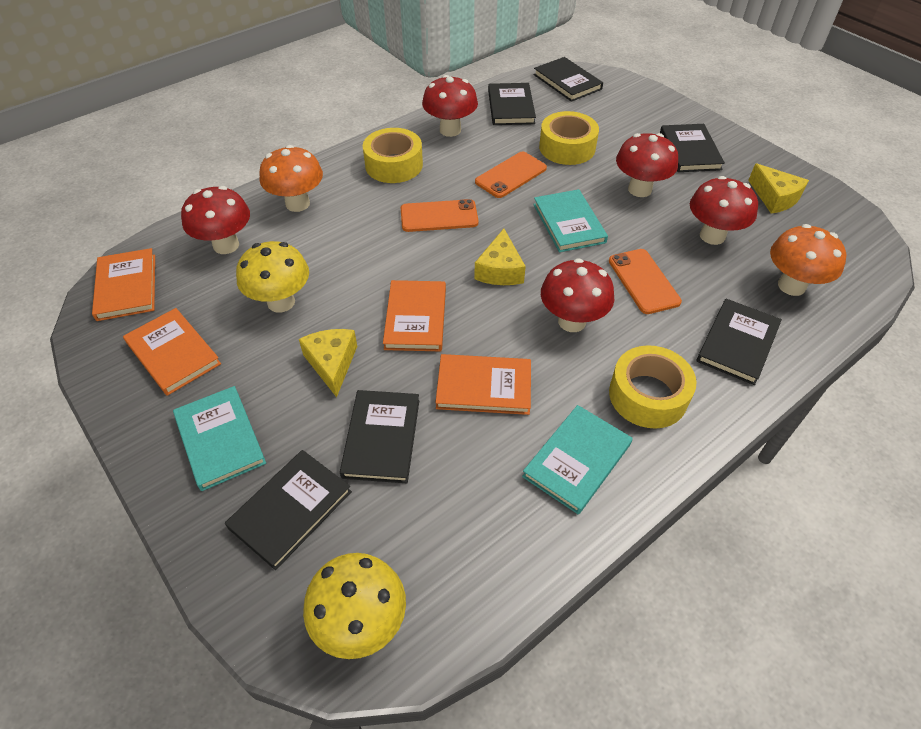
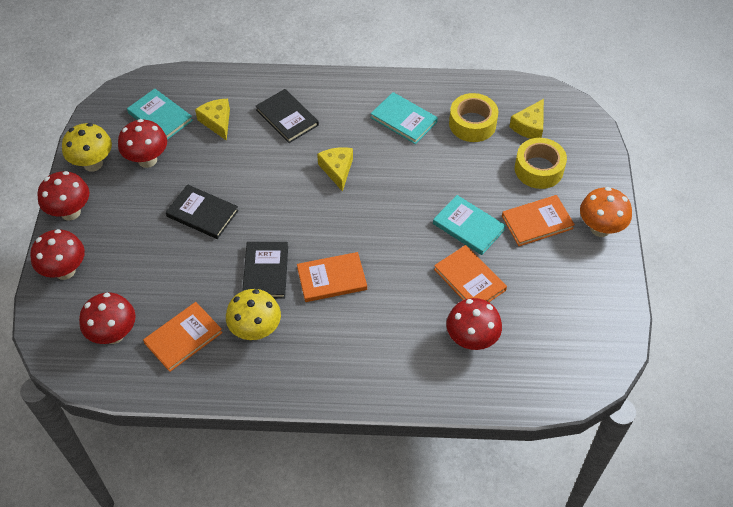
black book: [225,450,352,570] [340,390,419,483] [488,83,536,125] [534,57,603,102] [660,124,725,172] [696,299,782,385] = 6 -> [166,184,239,239] [242,242,288,298] [256,89,319,143] = 3
orange mushroom: [259,145,323,212] [770,224,847,296] = 2 -> [580,187,632,237] = 1
orange phone: [401,199,478,232] [475,151,547,198] [609,249,682,314] = 3 -> none = 0
yellow tape: [363,128,423,183] [539,111,599,165] [609,345,696,428] = 3 -> [449,93,498,142] [515,138,567,189] = 2

